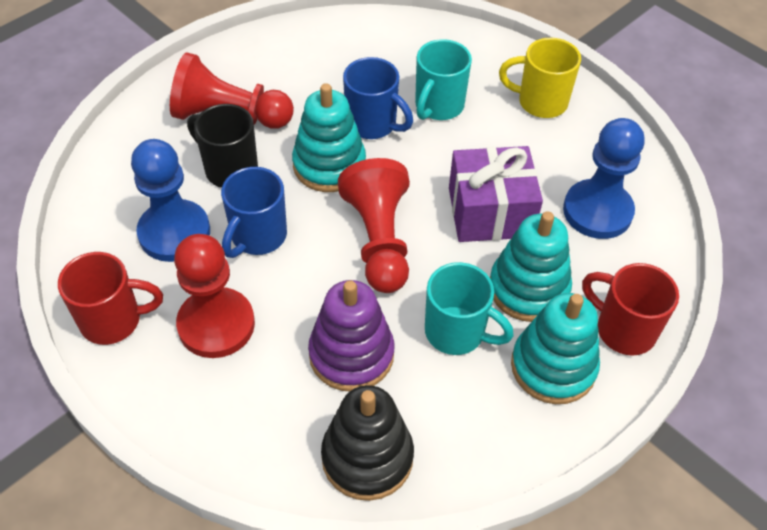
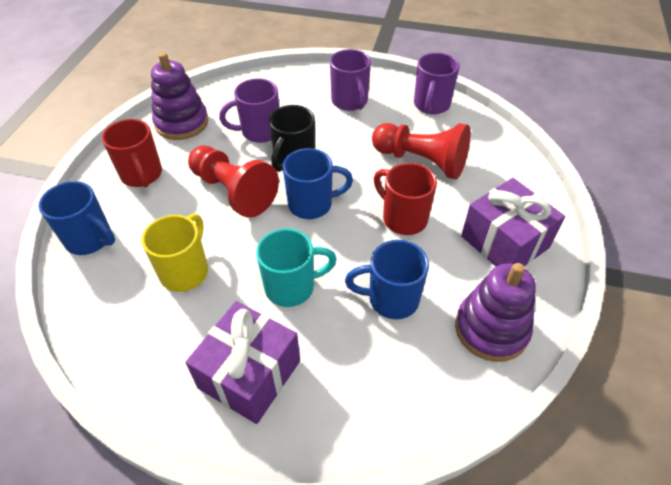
black stacking toy: [321,385,414,501] = 1 -> none = 0
blue mug: [221,167,287,258] [343,57,413,139] = 2 -> [39,181,115,255] [283,148,353,219] [345,240,429,319] = 3
blue pawn: [131,139,210,262] [563,118,644,239] = 2 -> none = 0
purple gift: [449,146,543,242] = 1 -> [185,301,300,424] [461,178,565,266] = 2
purple mug: none = 0 -> [219,79,279,143] [330,49,371,111] [414,53,459,114] = 3
purple stacking toy: [308,280,395,391] = 1 -> [151,52,208,140] [455,263,536,362] = 2
red pawn: [170,53,294,129] [174,234,255,358] [338,158,410,293] = 3 -> [188,146,279,218] [372,123,471,179] = 2
turquoise mug: [415,39,472,120] [425,262,514,355] = 2 -> [256,228,337,307] = 1
turquoise stacking toy: [292,83,366,192] [490,211,572,322] [511,293,600,404] = 3 -> none = 0

